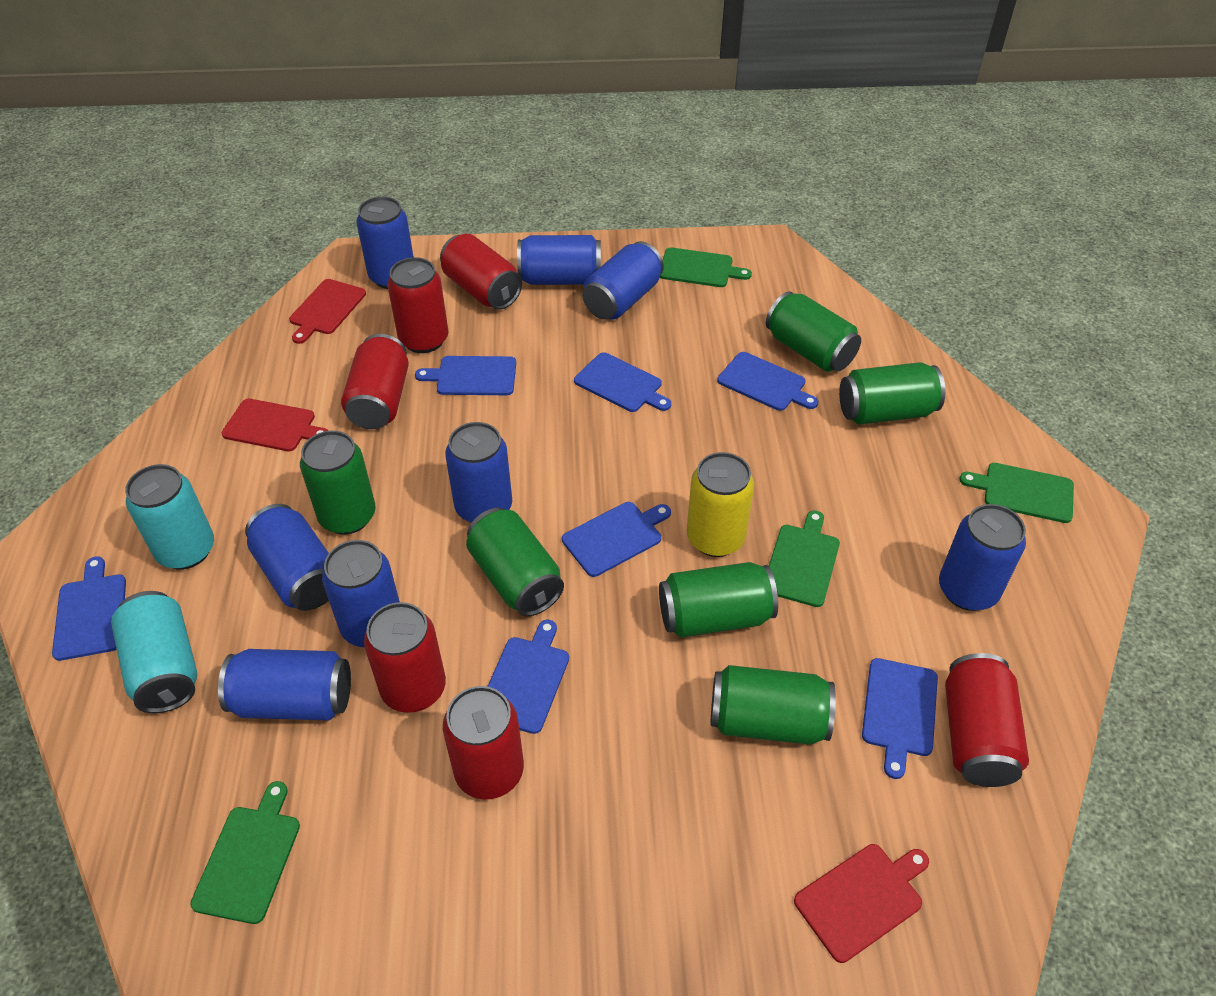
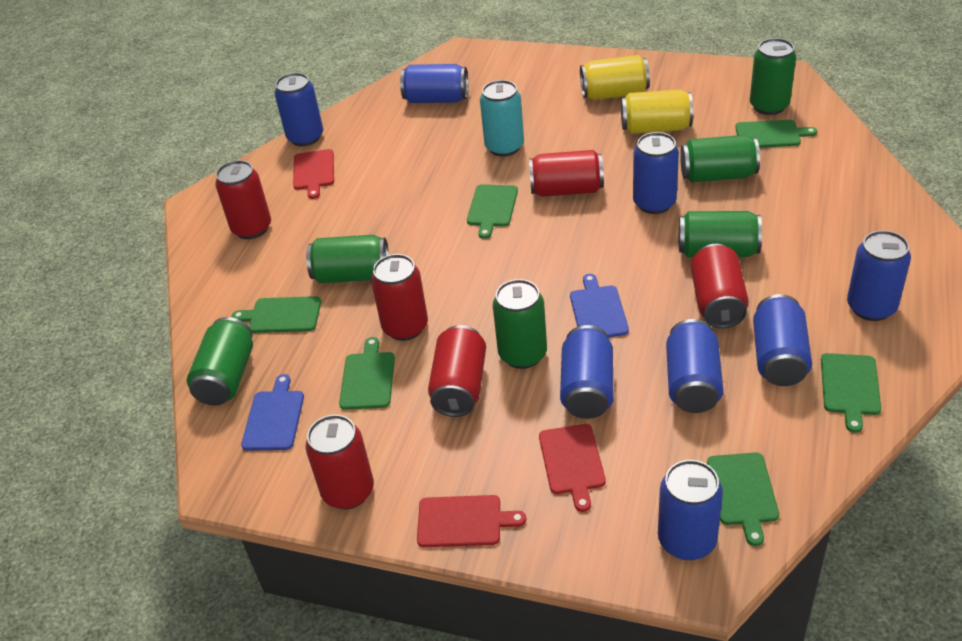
blue cutting board: [52,556,126,661] [415,356,516,395] [487,619,569,734] [562,502,671,577] [574,352,671,412] [717,352,818,411] [862,658,938,779] = 7 -> [241,374,304,451] [570,274,629,338] = 2
green cutting board: [190,781,300,924] [659,247,752,287] [769,510,840,607] [959,463,1074,523] = 4 -> [232,296,321,333] [339,337,395,410] [467,184,518,239] [707,452,779,546] [735,120,817,148] [821,353,881,433] = 6
turquoise can: [111,591,197,713] [125,464,214,569] = 2 -> [480,80,524,157] = 1
yellow can: [687,452,754,557] = 1 -> [580,55,650,100] [621,89,693,134] = 2

